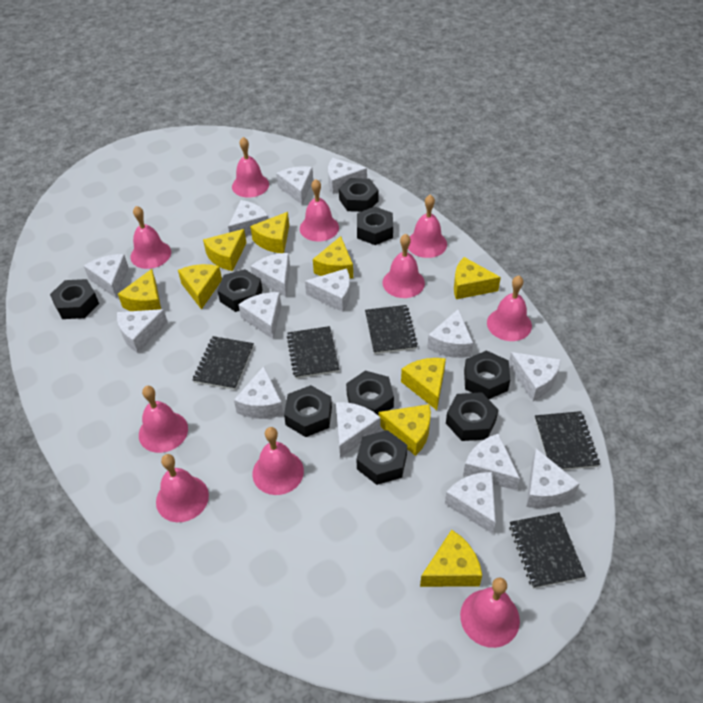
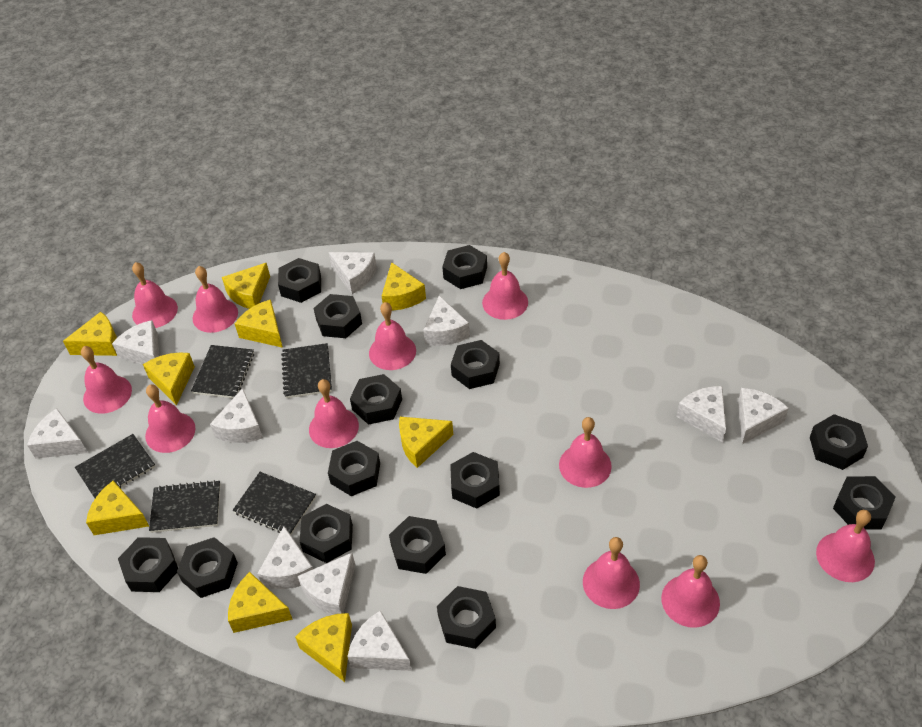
black nut: [50,279,99,319] [217,269,262,312] [284,385,332,437] [339,178,379,212] [346,371,394,415] [356,430,407,485] [357,206,393,245] [446,392,499,441] [464,350,510,399] = 9 -> [118,537,178,592] [177,537,238,598] [278,258,321,303] [300,504,353,563] [314,294,362,338] [328,441,380,496] [350,374,402,425] [389,516,446,574] [437,586,496,649] [442,245,487,289] [450,452,500,509] [451,340,500,389] [810,414,868,470] [833,476,895,529] = 14
pink bell: [131,206,171,269] [139,386,188,453] [156,454,209,522] [232,137,269,198] [252,427,304,495] [300,179,339,241] [383,234,425,298] [408,195,447,258] [460,577,520,648] [487,276,532,341] = 10 -> [81,346,132,414] [132,262,178,328] [145,384,195,453] [192,266,238,333] [309,379,359,448] [369,302,416,370] [482,252,528,320] [559,417,612,488] [583,537,640,609] [661,555,720,628] [816,510,875,582] = 11
white cheese: [84,254,129,299] [117,309,168,353] [228,200,269,236] [234,366,283,419] [238,292,281,340] [251,253,290,297] [276,166,313,205] [305,268,350,312] [328,158,367,194] [336,402,381,458] [427,309,473,358] [445,472,496,534] [463,434,520,491] [509,352,561,401] [526,448,580,508] = 15 -> [27,409,88,459] [112,320,159,365] [210,388,263,443] [257,526,313,589] [298,553,355,615] [329,252,377,294] [347,610,412,671] [423,296,470,346] [677,386,726,442] [738,388,789,444] = 10

